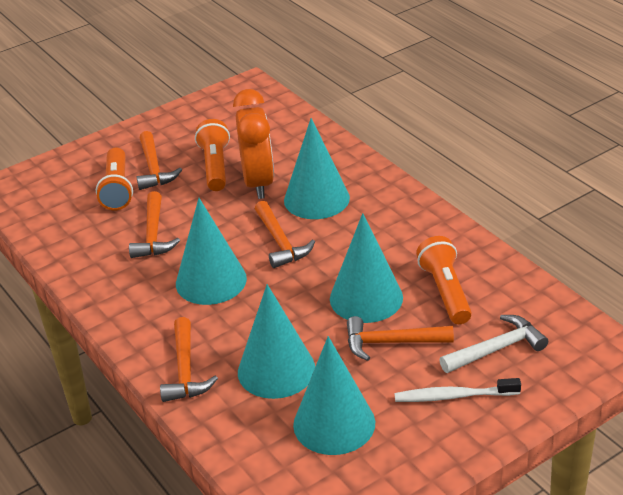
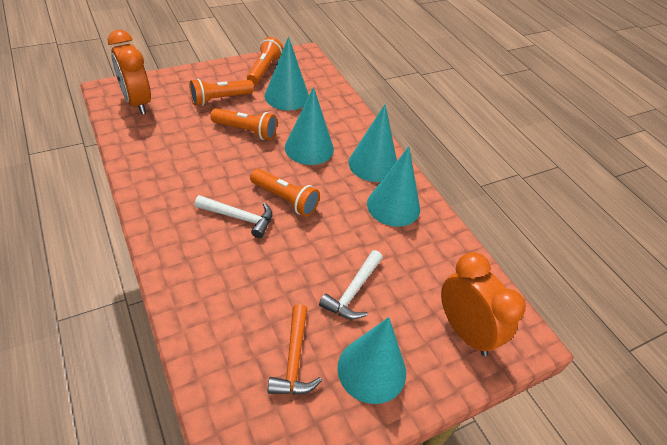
orange clock: [233,89,274,199] = 1 -> [108,30,151,114] [441,252,526,356] = 2
orange flashlight: [96,148,133,210] [195,119,230,191] [416,236,472,324] = 3 -> [190,79,254,106] [210,108,277,140] [247,37,283,85] [250,169,320,216] = 4
orange hammer: [129,191,180,258] [136,131,182,190] [160,317,218,402] [255,201,315,268] [347,316,454,361] = 5 -> [268,304,322,395] = 1
white hammer: [439,315,548,373] = 1 -> [195,195,272,238] [319,250,383,320] = 2
white toothbrush: [395,378,521,402] = 1 -> none = 0

